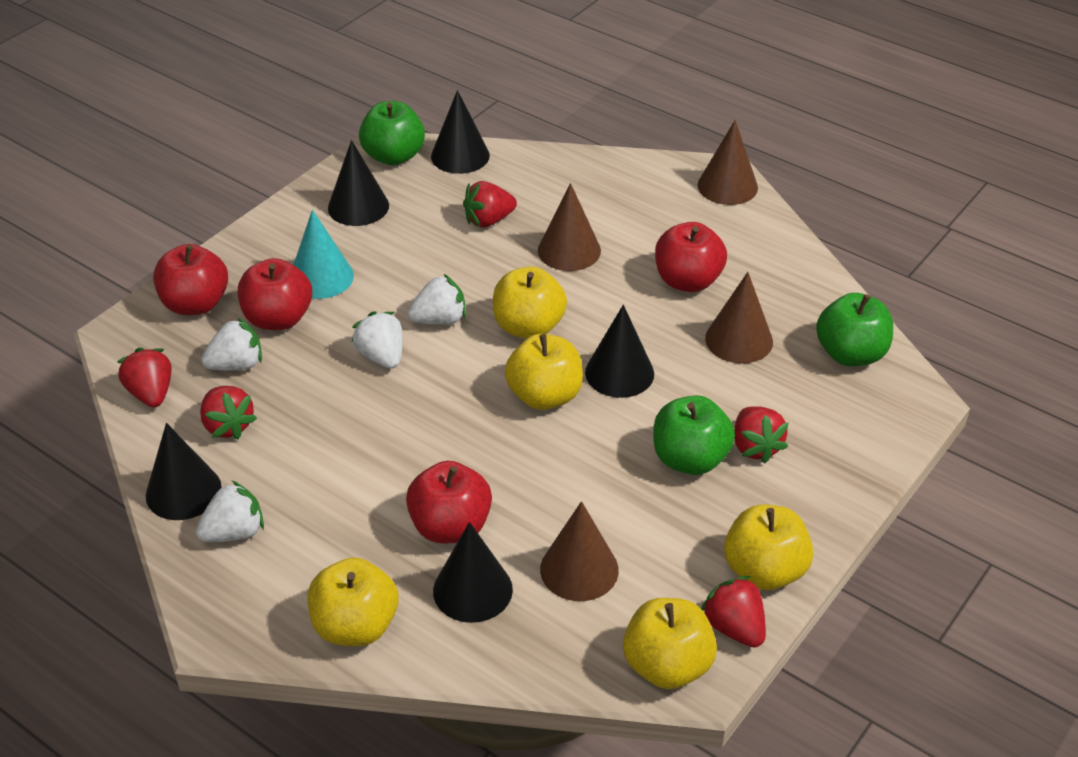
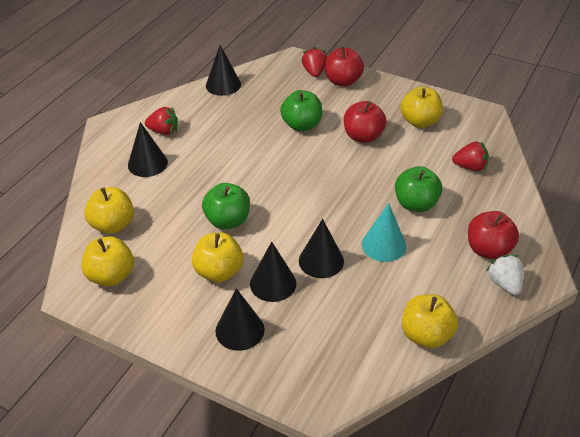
brown cone: [538,183,601,271] [540,501,619,601] [698,120,758,205] [705,272,773,364] = 4 -> none = 0
red apple: [153,244,228,315] [238,258,312,330] [406,461,492,543] [655,222,727,292] = 4 -> [325,46,364,87] [344,101,386,143] [468,211,519,260] = 3
red strawberry: [117,348,172,407] [200,386,257,439] [463,181,517,228] [701,576,766,648] [734,406,789,463] = 5 -> [145,107,178,135] [302,47,327,77] [452,141,489,171] = 3
white strawberry: [196,481,264,542] [201,317,262,371] [352,312,403,369] [408,274,466,325] = 4 -> [486,254,523,295] = 1

